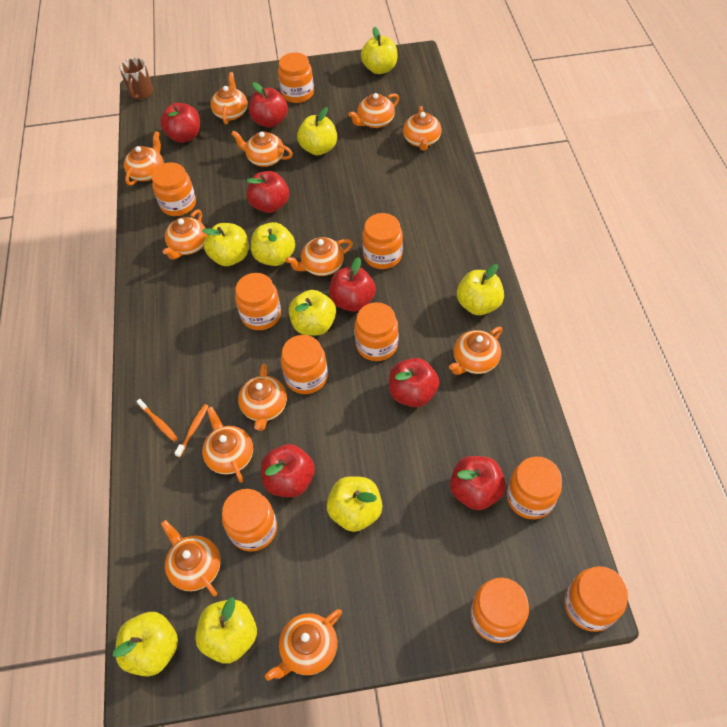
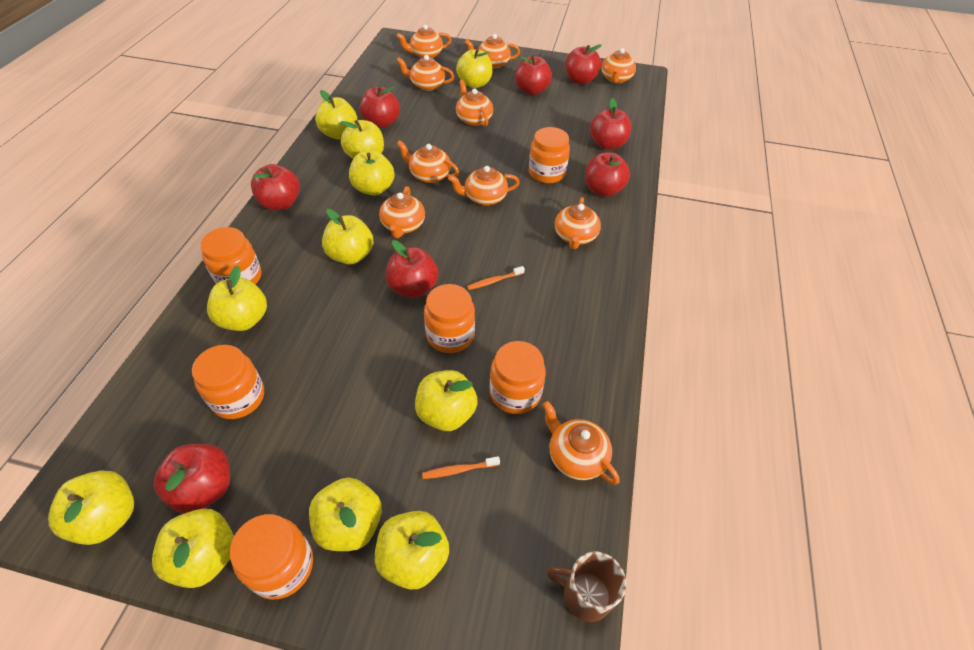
orange jar: [152,162,196,216] [222,489,277,552] [235,273,281,330] [278,53,314,103] [281,335,328,394] [354,302,399,361] [362,213,403,269] [470,578,529,643] [507,456,562,519] [564,566,628,632] = 10 -> [192,345,264,419] [200,227,261,284] [230,514,313,600] [424,284,475,353] [490,341,546,414] [529,127,570,183] = 6
orange teapot: [124,131,164,185] [161,520,221,596] [163,210,207,260] [202,407,253,483] [211,72,248,124] [231,131,293,167] [238,364,287,431] [265,609,342,681] [286,237,353,276] [348,93,399,128] [403,106,441,151] [449,327,502,375] = 12 -> [379,186,425,238] [396,55,454,91] [397,25,451,58] [397,140,459,183] [448,166,520,206] [456,80,493,126] [465,34,520,69] [542,401,619,485] [555,197,601,249] [601,48,636,83] = 10
red apple: [160,103,200,143] [247,171,289,213] [249,82,288,128] [261,444,315,497] [329,257,376,312] [389,358,439,407] [450,456,506,510] = 7 -> [154,444,230,513] [251,164,300,210] [360,86,400,128] [386,240,438,298] [515,55,552,95] [565,44,602,85] [585,152,630,197] [590,98,631,150] = 8
yellow apple: [113,612,178,676] [195,597,257,664] [202,223,249,266] [251,222,295,266] [289,290,336,336] [297,107,337,155] [327,476,382,532] [361,27,397,74] [457,264,504,315] = 9 -> [48,471,134,545] [152,509,234,588] [207,265,267,331] [309,478,382,551] [315,90,358,139] [322,209,374,264] [340,120,384,159] [349,150,395,196] [375,511,449,590] [415,370,478,431] [456,49,493,88] = 11

